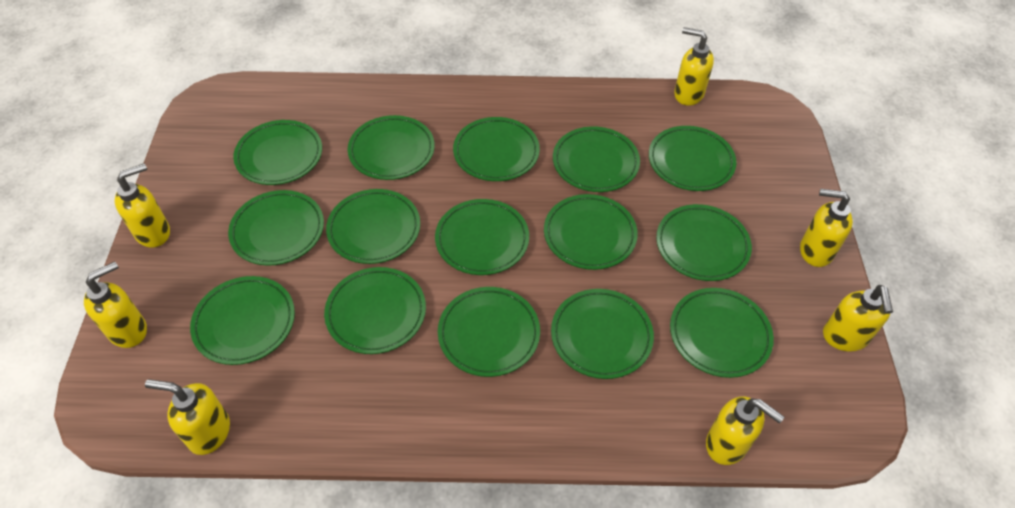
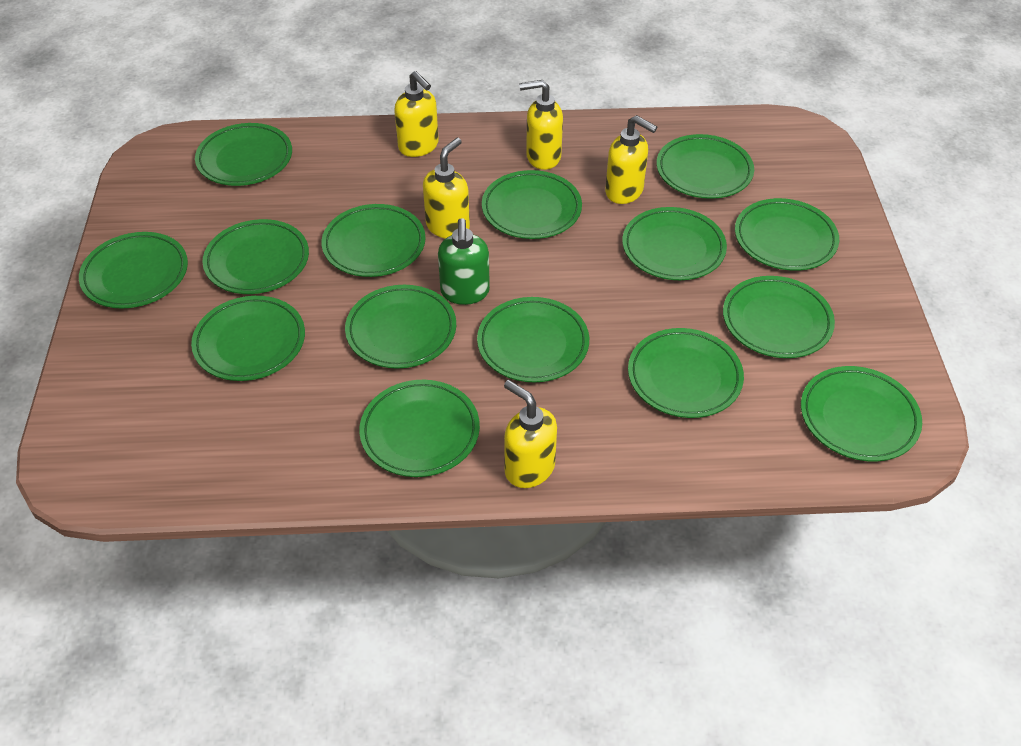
green soap dispenser: none = 0 -> [438,218,490,305] = 1
yellow soap dispenser: [84,261,147,348] [114,163,170,248] [145,379,230,455] [674,27,714,106] [706,396,784,465] [800,189,853,267] [823,285,893,352] = 7 -> [394,71,439,157] [423,138,470,239] [504,380,557,488] [519,80,563,170] [605,115,657,204] = 5

